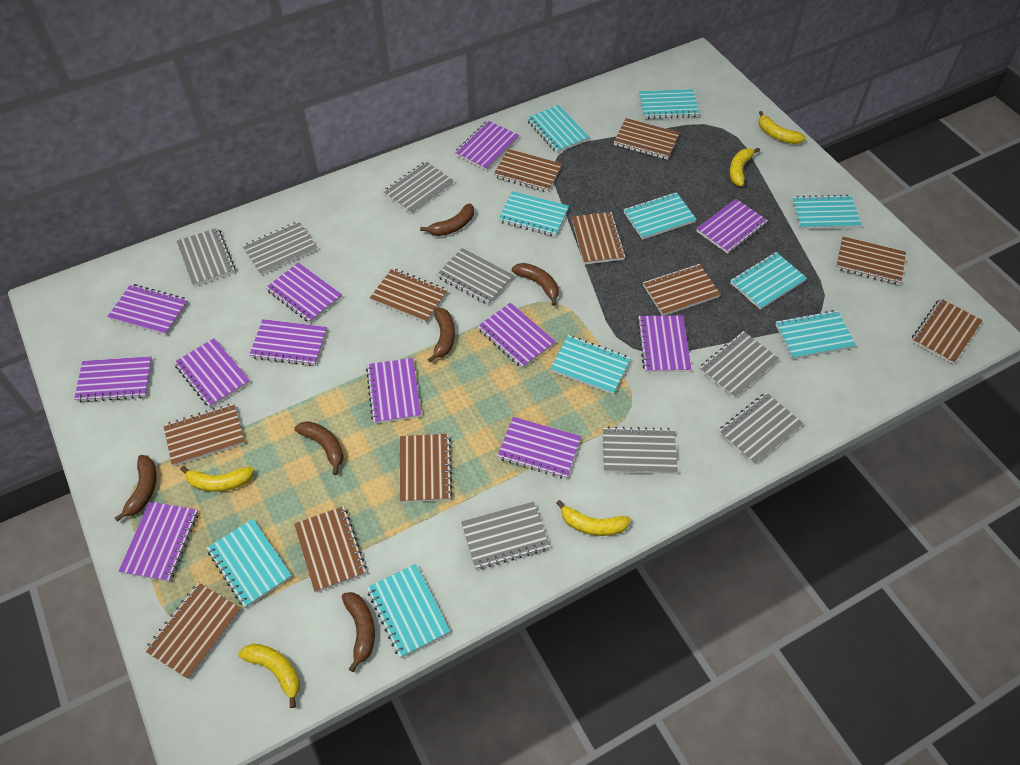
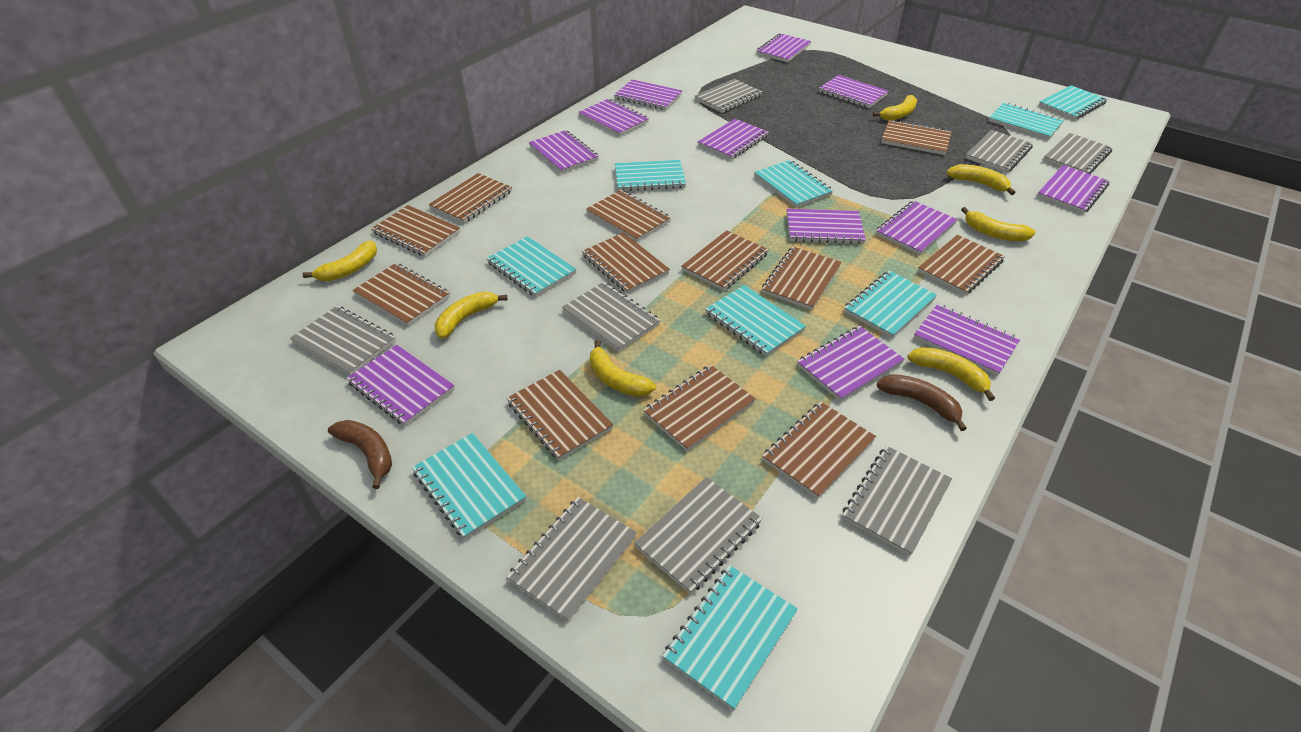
brown banana: [115,455,157,522] [294,421,344,475] [342,592,375,672] [420,203,474,236] [428,308,455,363] [512,263,559,306] = 6 -> [328,420,392,489] [877,374,967,431] = 2
brown notebook: [144,582,241,679] [163,403,245,466] [294,506,367,592] [370,268,448,323] [400,434,453,503] [493,149,562,192] [572,212,626,265] [614,118,680,160] [643,264,721,316] [836,236,906,285] [911,299,983,364] = 11 -> [353,263,450,326] [371,205,460,257] [429,173,512,223] [507,370,613,460] [582,232,670,294] [586,190,671,242] [643,365,756,452] [682,230,769,291] [762,246,842,310] [762,402,876,499] [881,120,951,155] [918,235,1005,295] = 12
turquoise notebook: [207,519,292,608] [367,564,450,658] [499,191,569,237] [527,105,589,153] [550,335,631,395] [623,192,697,240] [639,89,699,119] [730,252,807,310] [776,310,856,359] [792,195,862,229] = 10 -> [412,433,527,539] [486,236,577,297] [615,160,686,191] [663,565,798,710] [705,285,806,356] [754,160,833,208] [844,271,937,338] [989,103,1064,140] [1039,85,1107,120] = 9
yellow banana: [180,466,254,492] [238,644,300,708] [556,500,631,536] [729,148,760,186] [759,111,806,144] = 5 -> [302,241,377,281] [435,291,508,339] [590,340,656,397] [873,95,917,121] [907,347,995,401] [947,164,1015,195] [961,207,1036,241] = 7

